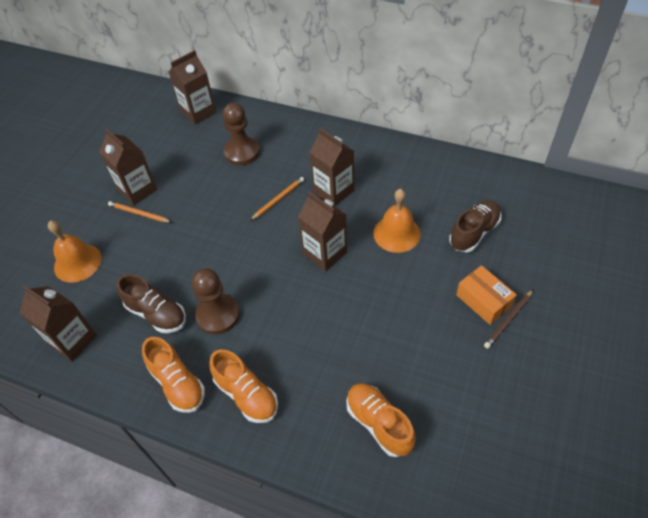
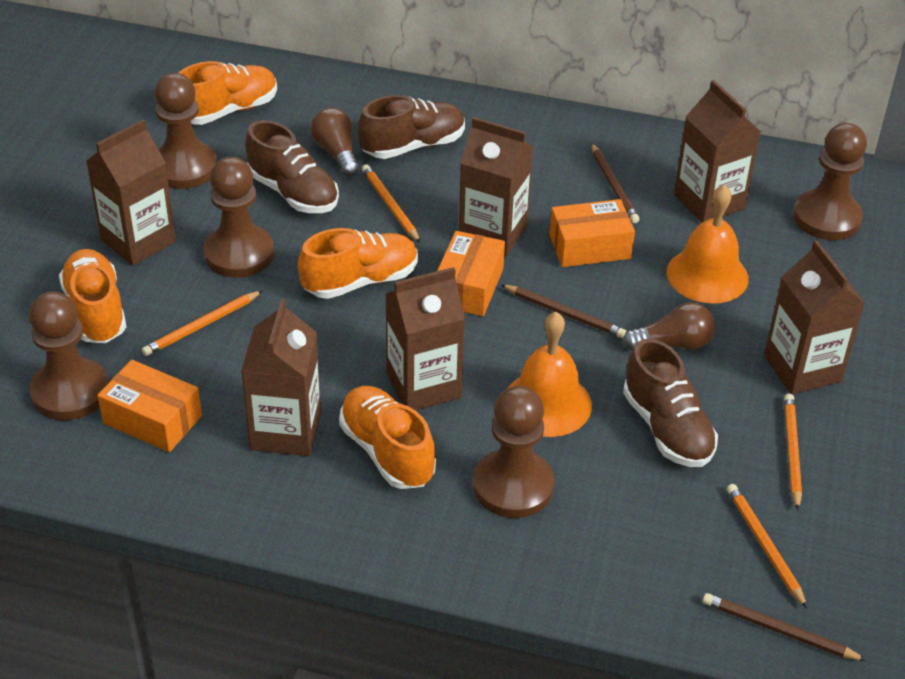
brown carton: [20,285,97,362] [99,128,157,205] [169,50,216,125] [298,191,347,271] [309,128,354,206] = 5 -> [86,119,176,266] [241,298,321,456] [385,267,465,411] [459,117,534,256] [674,80,761,223] [764,240,865,395] = 6
brown light bulb: none = 0 -> [311,108,359,176] [623,302,715,351] = 2
brown pawn: [192,268,240,335] [223,103,260,165] = 2 -> [29,291,109,420] [155,73,217,189] [203,157,274,278] [473,386,554,518] [793,123,867,240] = 5
brown pencil: [484,290,533,349] = 1 -> [501,284,626,338] [591,143,639,223] [703,593,867,661] = 3
brown shoe: [116,274,186,333] [449,200,501,252] = 2 -> [245,120,339,213] [358,95,465,159] [623,338,718,467] = 3
orange box: [456,265,517,325] = 1 -> [97,360,202,452] [437,231,505,316] [549,199,635,267] = 3
orange pencil: [108,201,171,223] [250,177,304,221] = 2 -> [142,290,263,356] [362,165,420,243] [727,484,807,608] [784,394,802,510] = 4
orange shoe: [142,337,205,413] [209,349,278,423] [346,383,416,457] = 3 -> [59,249,126,343] [179,61,277,125] [298,228,418,299] [339,386,436,489] = 4

